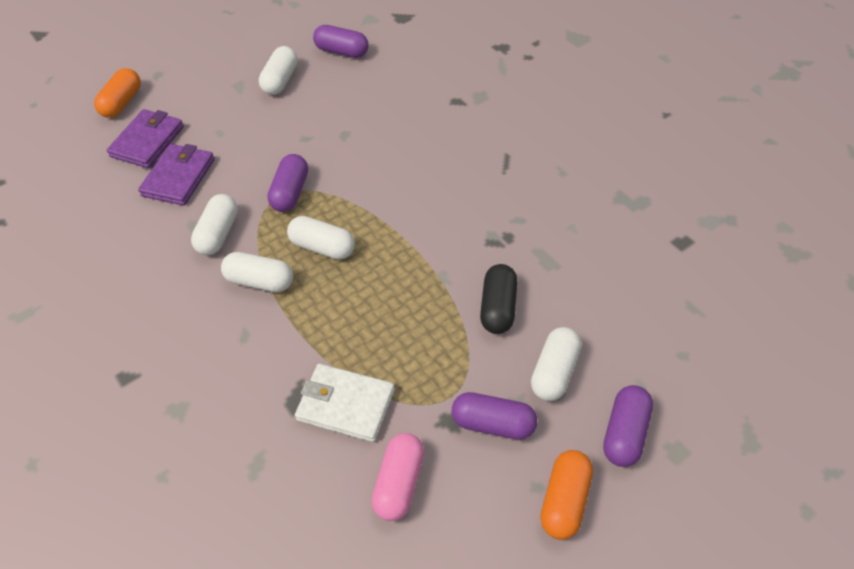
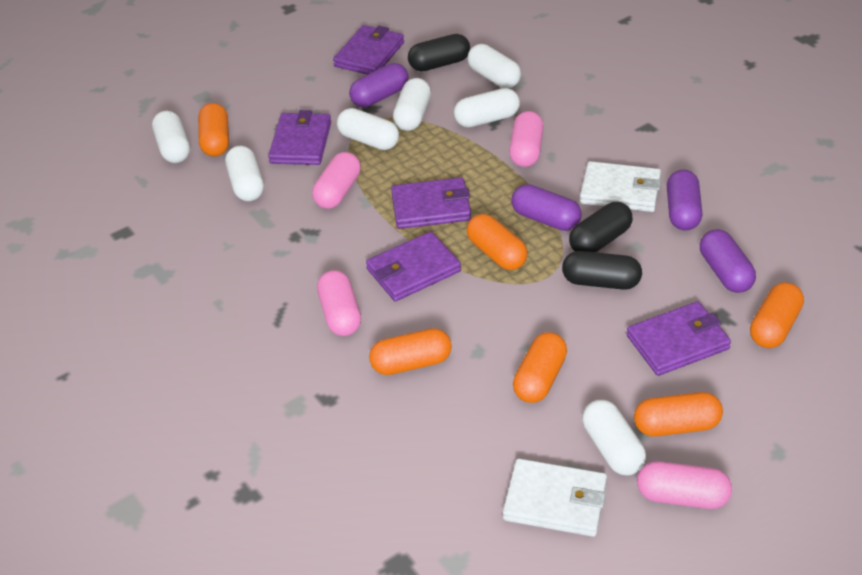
black capsule: [480,264,517,334] = 1 -> [408,34,470,72] [562,251,642,290] [569,202,633,252] = 3
orange capsule: [94,68,141,118] [541,450,593,540] = 2 -> [198,103,229,157] [369,328,452,375] [467,214,528,270] [513,332,567,403] [634,392,723,437] [750,282,804,348] = 6
pink capsule: [372,433,424,521] = 1 -> [312,152,361,209] [317,270,361,336] [509,111,544,167] [637,461,732,509] = 4
purple wallet: [107,109,184,168] [138,144,215,206] = 2 -> [268,110,331,165] [333,25,404,74] [366,231,461,301] [391,177,471,229] [627,301,731,376] = 5
white capsule: [191,194,238,255] [221,252,293,292] [259,46,298,95] [287,216,355,260] [531,327,581,401] = 5 -> [152,111,190,163] [225,146,264,201] [337,108,399,150] [393,78,431,131] [454,88,520,127] [467,44,521,88] [582,400,646,475] = 7
white wallet: [295,364,395,442] = 1 -> [503,459,607,537] [580,161,661,212] = 2

